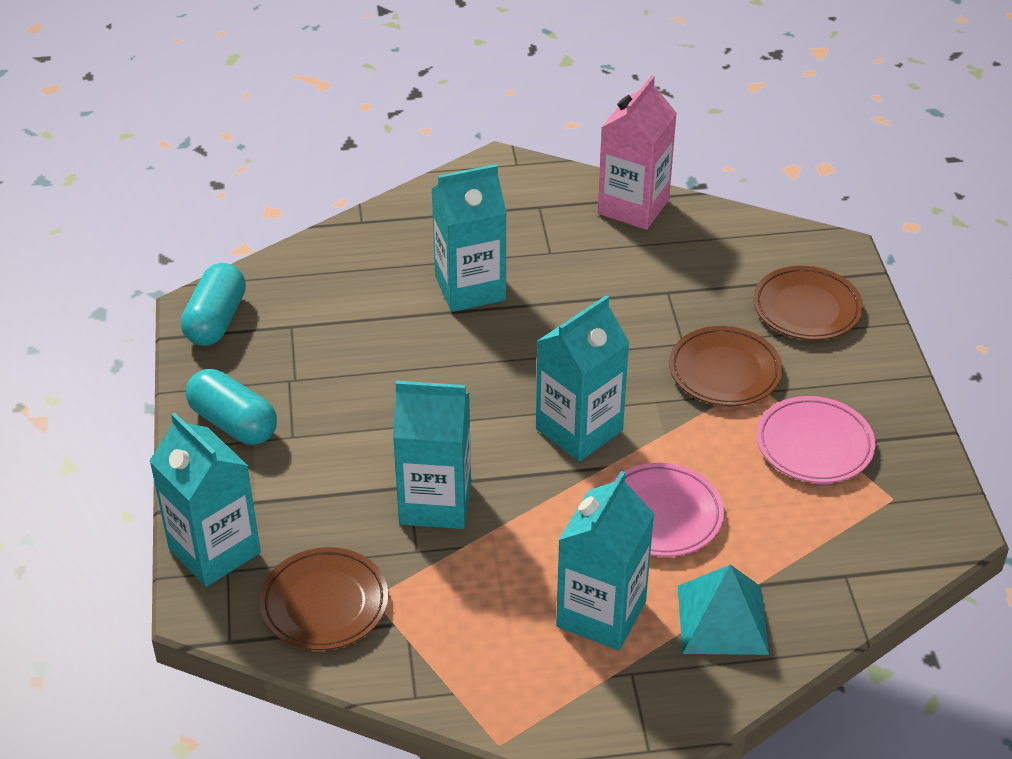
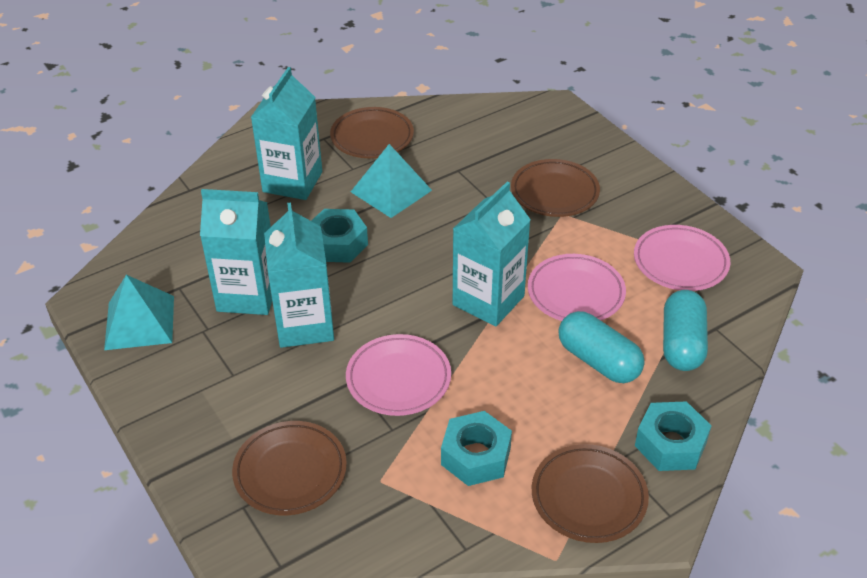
brown plate: [259,547,388,651] [669,326,783,406] [753,266,863,340] = 3 -> [232,421,347,515] [330,107,414,158] [511,159,600,217] [532,444,649,543] = 4
pink carton: [598,76,677,230] = 1 -> none = 0
pink plate: [610,463,724,557] [756,396,876,483] = 2 -> [346,334,451,416] [528,254,626,321] [634,225,730,291] = 3
turquoise carton: [150,412,261,587] [393,381,471,529] [432,164,506,312] [536,295,629,462] [556,471,654,650] = 5 -> [200,189,272,315] [251,67,322,200] [264,203,334,348] [453,182,531,327] = 4
turquoise nut: none = 0 -> [311,209,368,263] [441,411,512,486] [635,401,711,471] = 3
turquoise pyramid: [678,565,769,655] = 1 -> [104,275,174,350] [351,144,432,218] = 2

